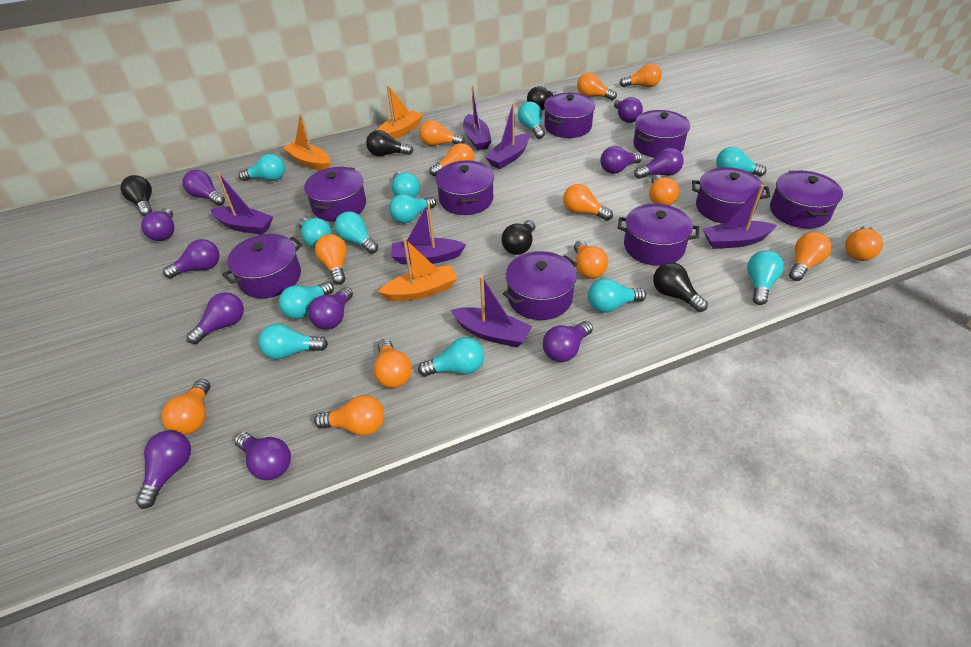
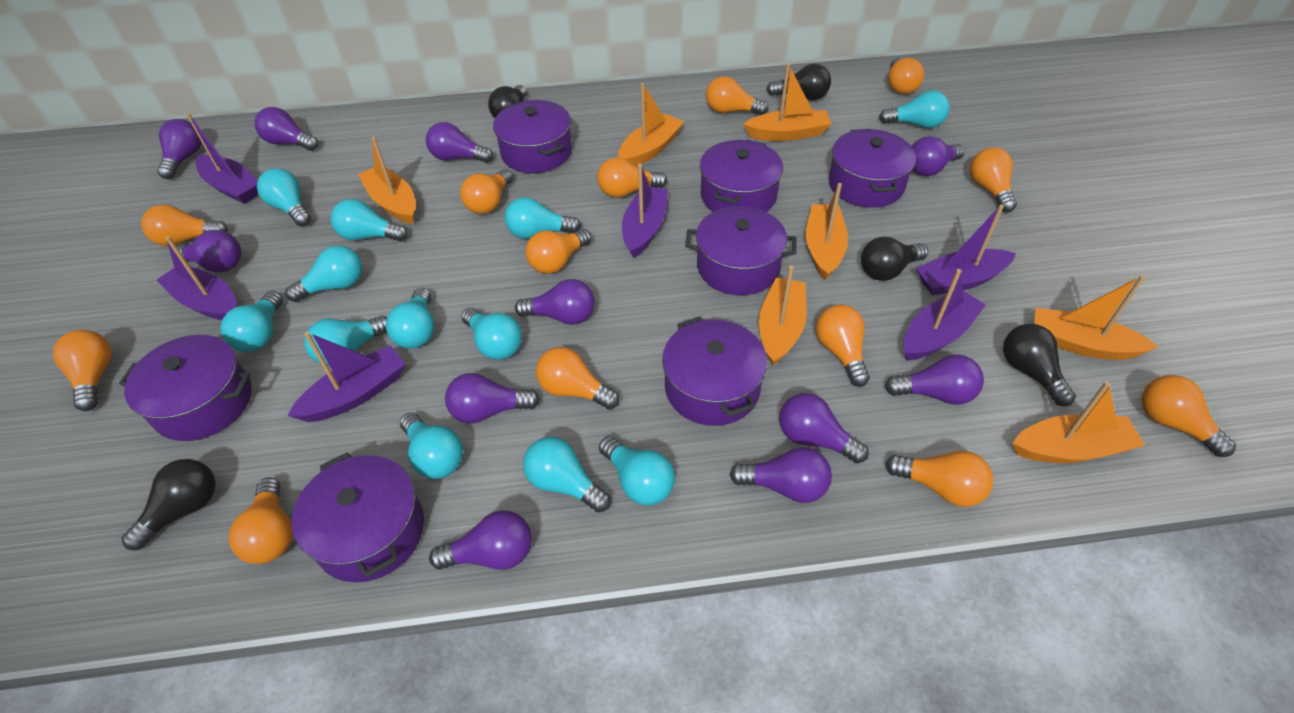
orange boat: [283,114,330,171] [377,85,423,139] [378,239,458,301] = 3 -> [358,137,416,224] [618,83,684,166] [743,63,832,141] [759,265,807,365] [806,183,848,280] [1013,382,1145,463] [1034,275,1159,360] = 7
purple pot: [222,234,302,298] [304,167,366,222] [436,160,494,215] [503,251,577,320] [544,93,595,138] [618,204,699,266] [633,110,690,158] [692,167,770,224] [770,171,843,229] = 9 -> [119,335,251,441] [292,452,424,582] [493,100,572,173] [662,317,767,426] [685,206,797,295] [700,140,783,212] [829,129,916,208] = 7

